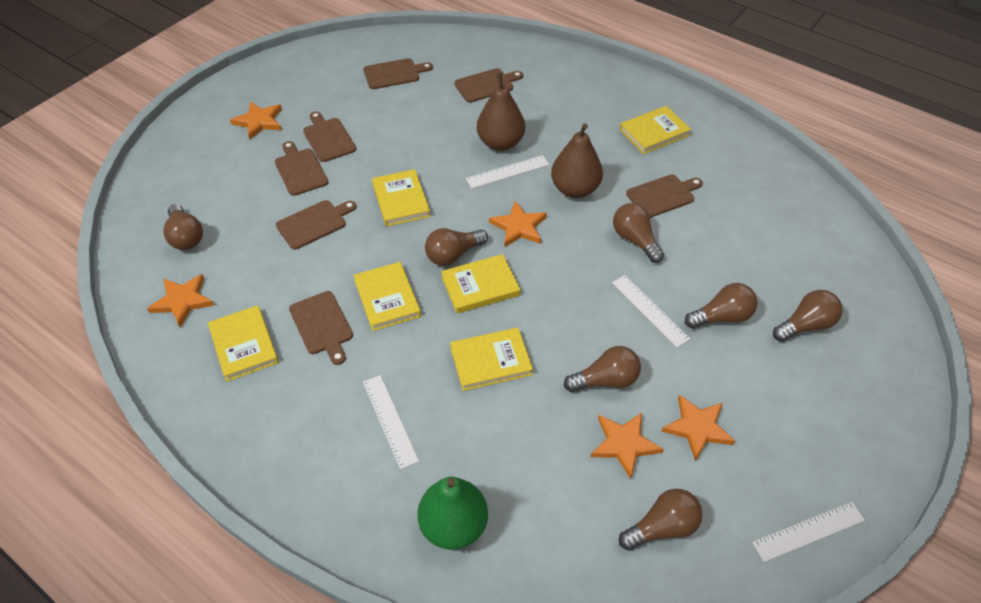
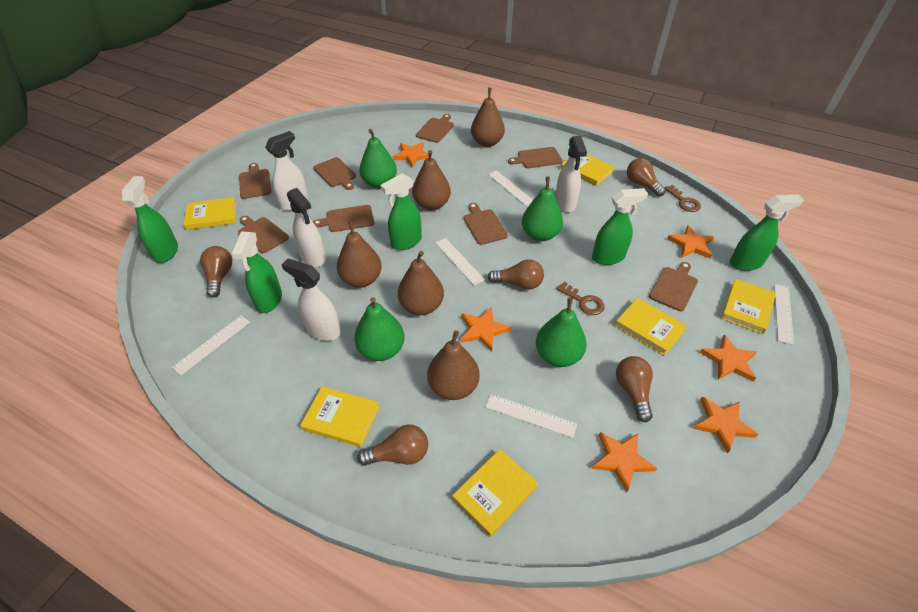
brown cutting board: [275,141,329,196] [276,200,357,250] [289,291,353,365] [303,111,356,162] [363,58,433,89] [454,68,523,103] [626,174,703,218] = 7 -> [238,216,289,253] [239,163,271,199] [313,157,356,190] [313,205,374,232] [416,114,454,143] [464,203,508,245] [508,147,563,168] [649,262,698,311] = 8
brown key: none = 0 -> [557,282,605,315] [665,185,701,212] = 2
brown light bulb: [163,204,203,250] [425,228,488,266] [564,346,641,392] [613,203,664,263] [619,488,703,551] [685,283,757,329] [773,290,842,342] = 7 -> [200,246,232,298] [357,425,428,466] [488,259,544,290] [616,356,653,423] [627,158,666,197] = 5
brown pear: [477,73,525,151] [551,124,603,198] = 2 -> [337,221,382,288] [398,251,444,315] [412,150,451,210] [427,330,480,400] [471,88,505,147] = 5
green pear: [418,477,488,550] = 1 -> [354,297,404,361] [359,129,397,189] [522,177,563,241] [536,297,587,367] = 4
green spray bottle: none = 0 -> [122,176,178,263] [231,231,282,313] [381,173,422,250] [592,188,648,265] [730,195,803,271] = 5
orange star: [147,274,214,327] [230,101,282,140] [489,201,547,247] [591,413,663,479] [661,395,735,461] = 5 -> [393,142,429,167] [461,307,511,351] [591,432,657,492] [667,225,714,259] [693,396,758,453] [700,334,757,382] = 6
white ruler: [363,375,419,469] [466,155,549,188] [612,275,690,347] [752,502,865,562] = 4 -> [172,316,250,375] [435,238,485,285] [486,394,577,438] [488,171,533,207] [774,284,794,345] = 5
white spray bottle: none = 0 -> [265,131,308,211] [281,259,341,341] [287,188,326,267] [555,136,587,212] = 4

